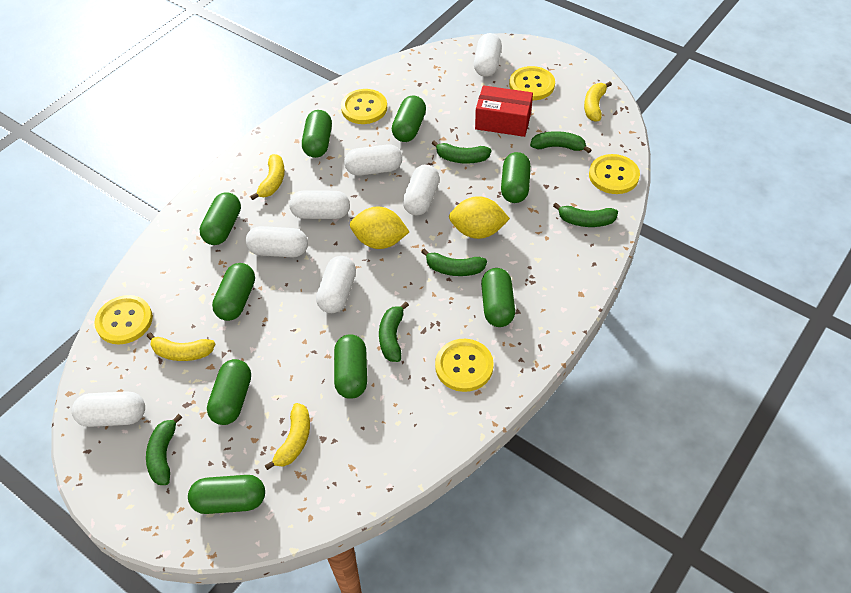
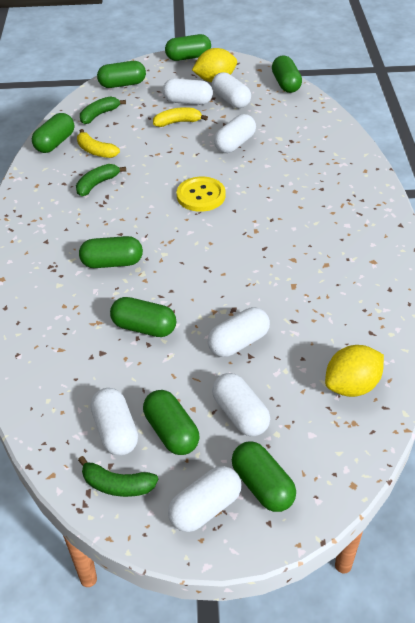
green banana: [146,414,183,485] [379,302,409,362] [421,249,487,276] [432,140,492,164] [530,131,591,153] [553,203,618,227] = 6 -> [76,164,126,196] [78,456,158,497] [80,96,126,124] = 3
green capsule: [188,475,265,514] [199,193,241,245] [207,359,251,425] [212,263,255,321] [302,110,332,158] [334,334,367,399] [392,96,426,142] [481,268,515,327] [501,152,531,203] = 9 -> [32,113,74,153] [79,236,143,268] [97,61,146,88] [110,297,176,337] [143,390,200,455] [165,34,211,61] [232,441,296,512] [272,56,302,93] = 8
red box: [475,85,533,137] = 1 -> none = 0
yellow banana: [147,332,215,361] [250,154,285,200] [264,403,310,470] [584,82,612,122] = 4 -> [77,129,120,158] [153,107,208,127] = 2
yellow button: [94,295,153,344] [341,89,387,124] [435,339,494,392] [509,66,555,100] [589,154,640,194] = 5 -> [177,177,226,212] = 1

